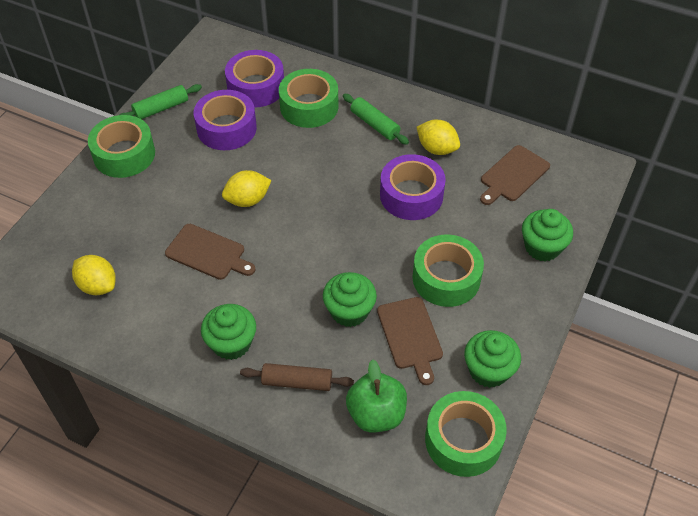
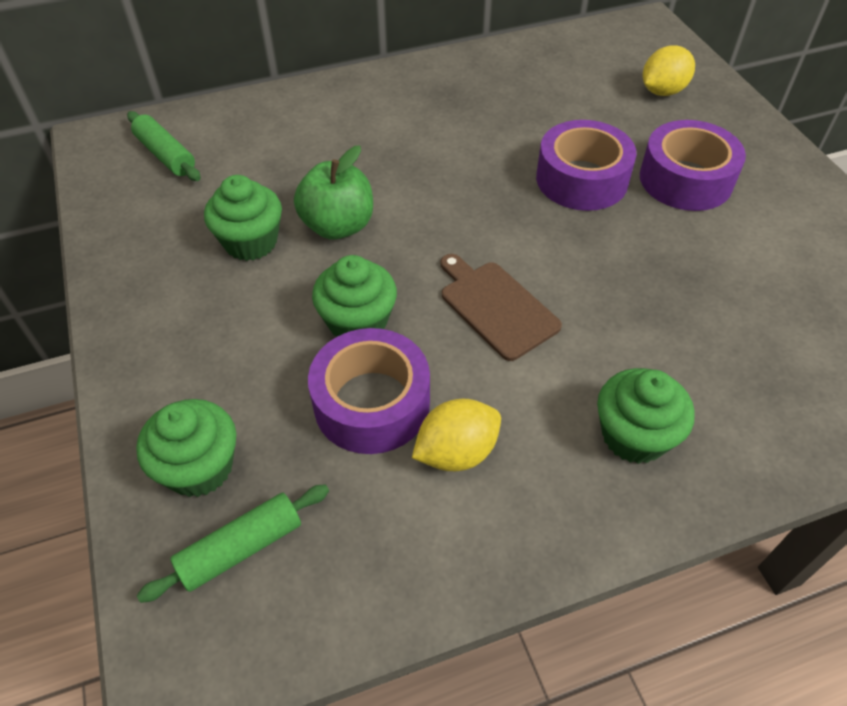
brown cutting board: [165,224,255,280] [377,297,443,385] [480,145,550,205] = 3 -> [441,254,562,361] = 1
brown rolling pin: [240,363,354,391] = 1 -> none = 0
green tape: [88,115,155,178] [279,69,338,128] [413,234,484,307] [425,391,507,477] = 4 -> none = 0
yellow lemon: [72,255,116,295] [222,170,272,207] [417,120,460,155] = 3 -> [412,399,501,471] [643,46,695,96] = 2

